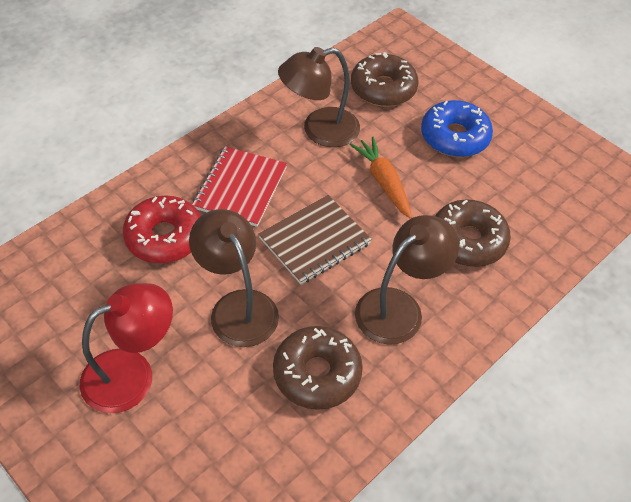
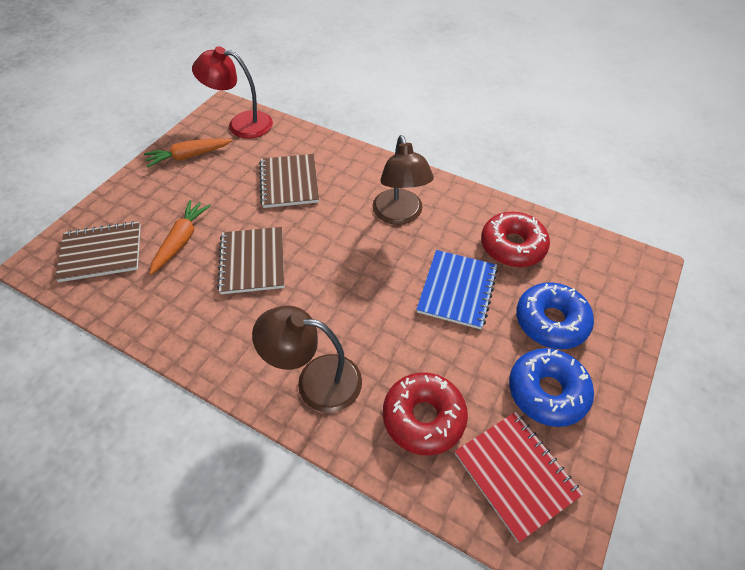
blue donut: [421,100,493,157] = 1 -> [509,348,594,427] [516,282,594,349] = 2
blue notebook: none = 0 -> [416,250,498,329] = 1
brown donut: [273,326,363,410] [351,52,419,107] [435,199,511,267] = 3 -> none = 0
brown lamp: [189,209,279,347] [278,47,360,147] [355,215,459,345] = 3 -> [252,305,362,413] [373,135,434,225] = 2
brown notebook: [258,195,372,284] = 1 -> [55,221,141,282] [217,227,284,294] [259,154,319,208] = 3
orange carrot: [350,136,412,219] = 1 -> [144,138,233,167] [149,200,211,275] = 2
red donut: [123,195,201,263] = 1 -> [383,372,468,455] [481,212,550,267] = 2

